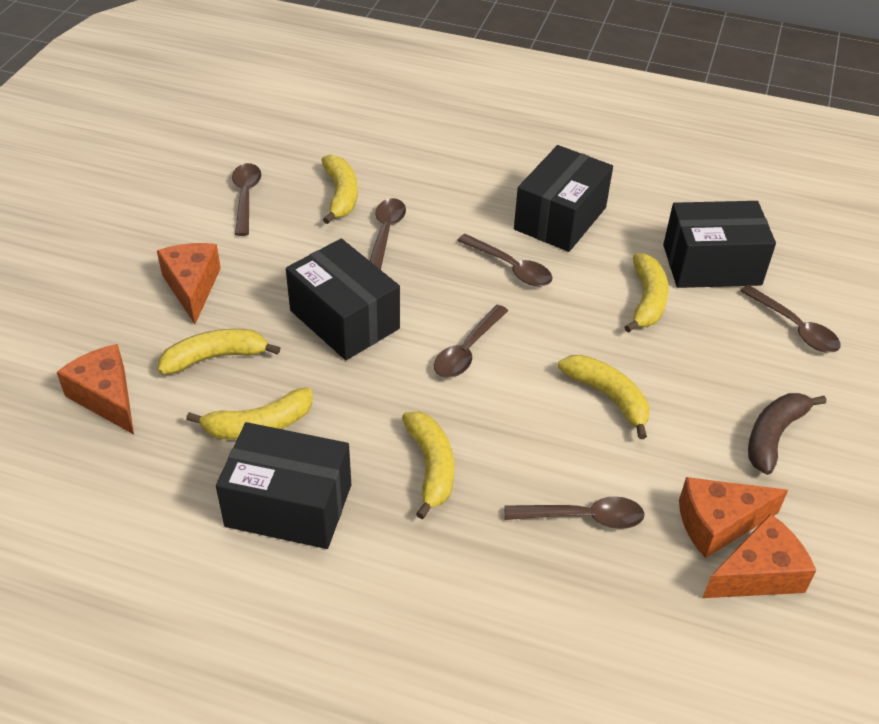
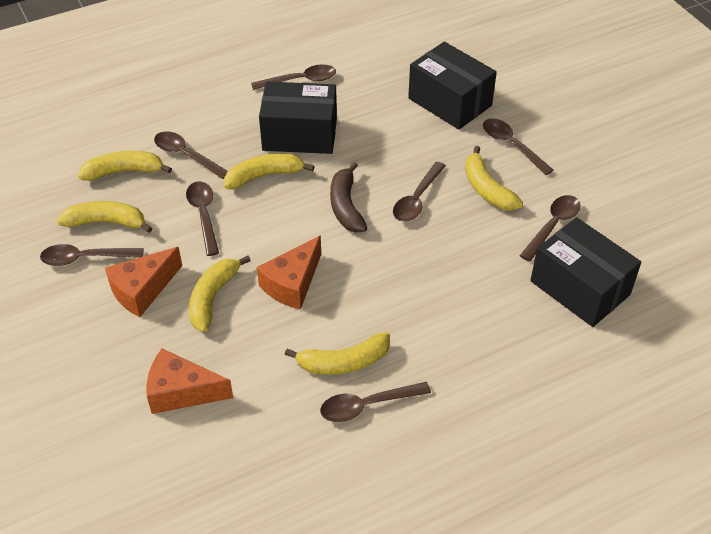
black box: [216,422,351,549] [286,238,400,360] [514,145,613,252] [663,201,776,288] = 4 -> [259,82,337,154] [408,42,497,130] [530,217,641,327] = 3
brown spoon: [232,163,261,236] [370,198,406,270] [434,305,508,378] [457,234,552,286] [505,496,645,529] [740,285,841,352] = 6 -> [40,244,144,266] [154,131,228,179] [186,181,219,256] [251,64,336,90] [320,382,431,422] [393,162,446,222] [483,118,553,175] [520,195,581,262] = 8
orange cheese: [57,344,134,434] [157,243,221,324] [679,477,788,558] [703,513,816,598] = 4 -> [105,247,182,317] [146,349,233,414] [257,235,321,310] = 3

